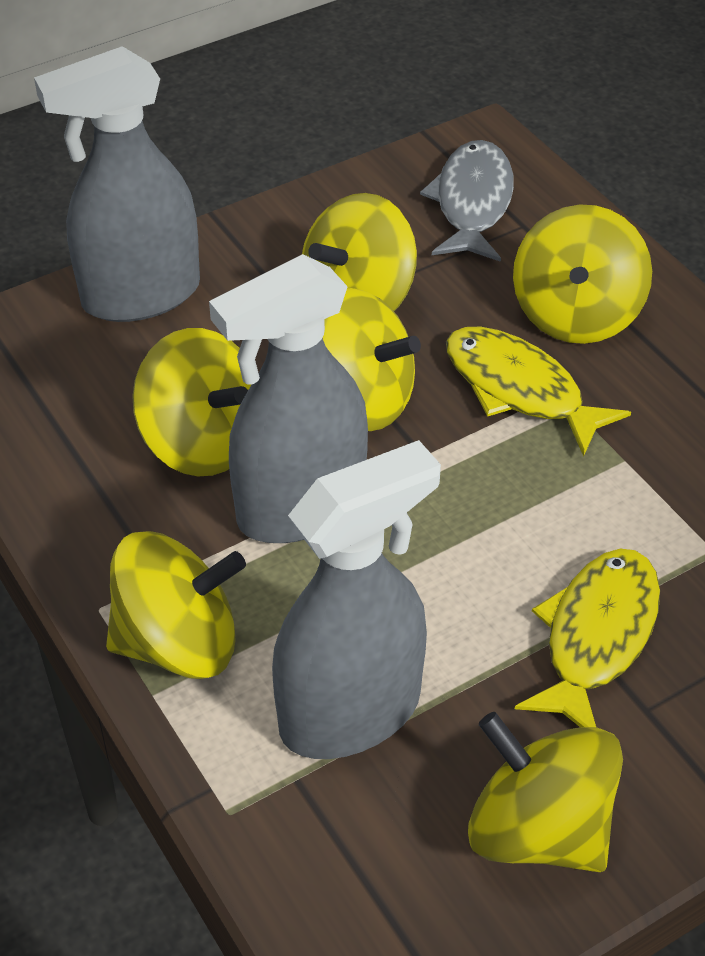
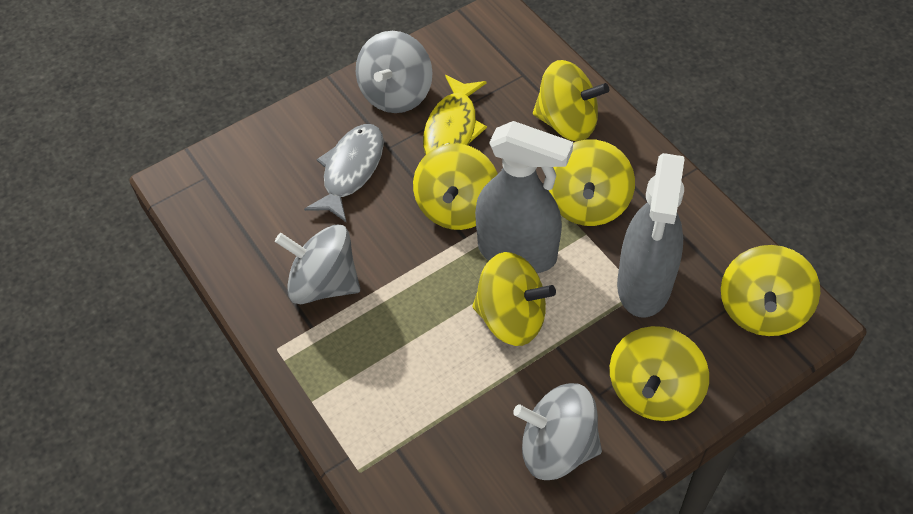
grey spinning top: none = 0 -> [275,225,360,304] [356,31,433,113] [513,383,602,480] = 3
grey spray bottle: [34,46,200,322] [209,254,368,543] [272,440,441,759] = 3 -> [475,121,573,273] [617,153,685,317] = 2
yellow fish: [446,327,631,457] [515,549,660,728] = 2 -> [423,75,487,155] = 1

